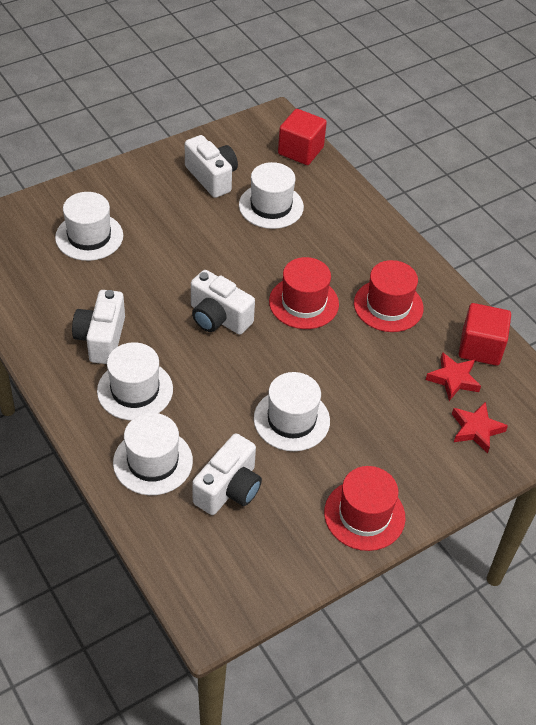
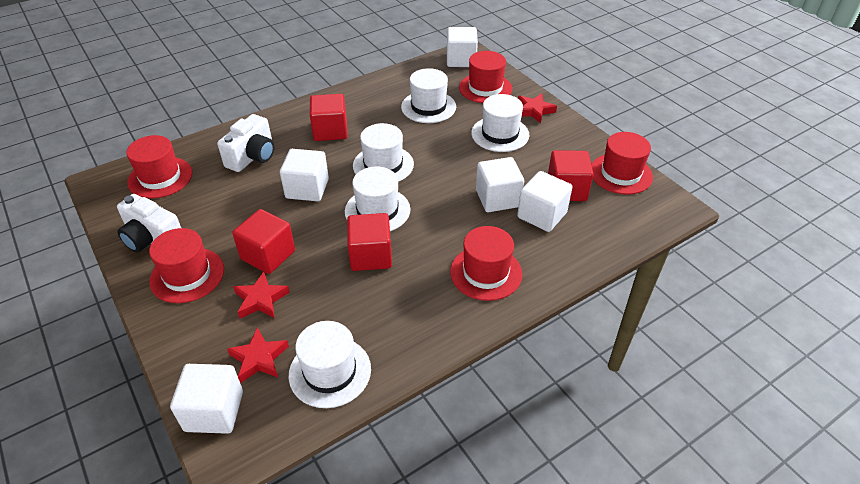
red cube: [278,109,327,165] [459,303,511,366] = 2 -> [232,209,295,274] [310,94,347,141] [347,213,392,271] [548,150,594,201] = 4
red hat: [269,257,339,329] [324,466,405,551] [354,260,424,332] = 3 -> [126,135,192,198] [149,228,224,303] [450,226,522,301] [459,51,512,103] [591,132,653,195] = 5
red star: [426,352,481,401] [452,402,508,454] = 2 -> [227,327,289,383] [233,272,290,318] [518,94,557,123] = 3
white camera: [72,290,125,364] [185,135,238,198] [191,270,255,335] [192,433,262,515] = 4 -> [117,194,181,253] [217,114,274,172] = 2
white cube: none = 0 -> [170,364,243,434] [280,149,329,201] [447,27,478,67] [476,157,524,212] [517,171,573,232] = 5

